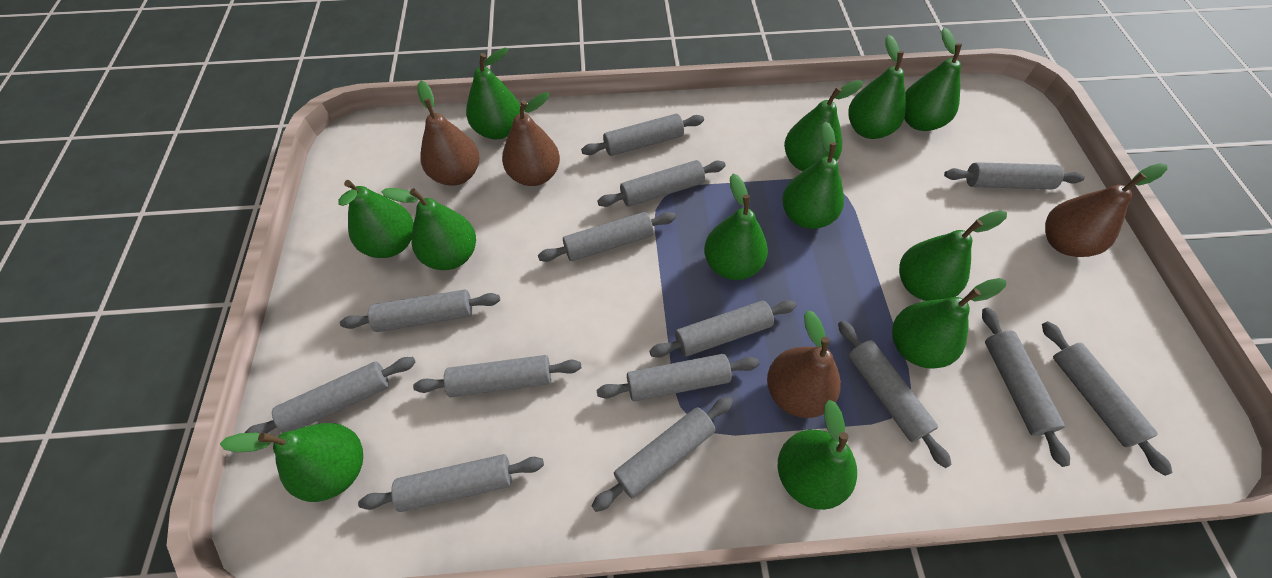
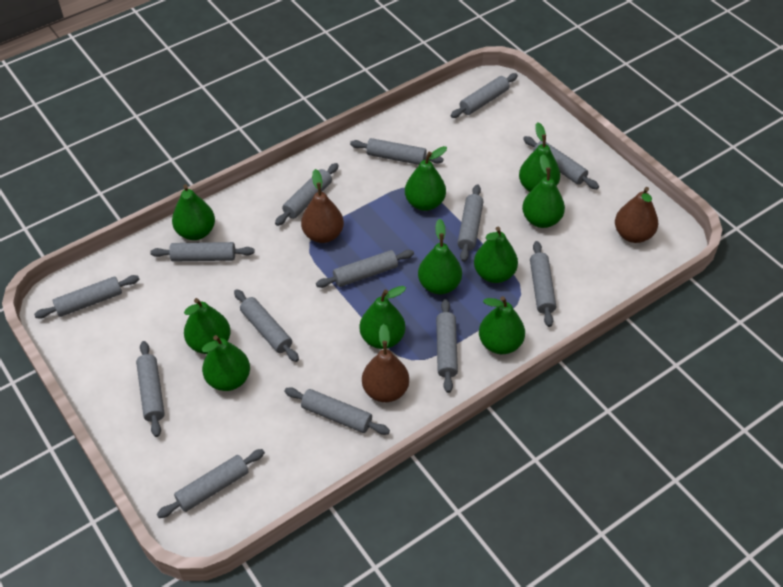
brown pear: [418,81,479,186] [502,92,560,186] [767,310,841,418] [1045,163,1167,257] = 4 -> [301,169,344,243] [362,324,409,402] [615,187,658,243] = 3
green pear: [220,423,363,502] [338,180,413,258] [381,188,476,270] [466,48,520,139] [704,174,768,280] [778,400,857,510] [782,122,844,229] [784,80,863,171] [848,35,906,139] [892,278,1006,369] [899,210,1007,301] [904,28,962,131] = 12 -> [172,184,215,240] [184,298,231,354] [202,335,250,391] [360,286,406,349] [405,146,447,211] [418,219,462,294] [474,227,518,283] [479,296,525,354] [519,122,560,192] [522,154,565,228] = 10

